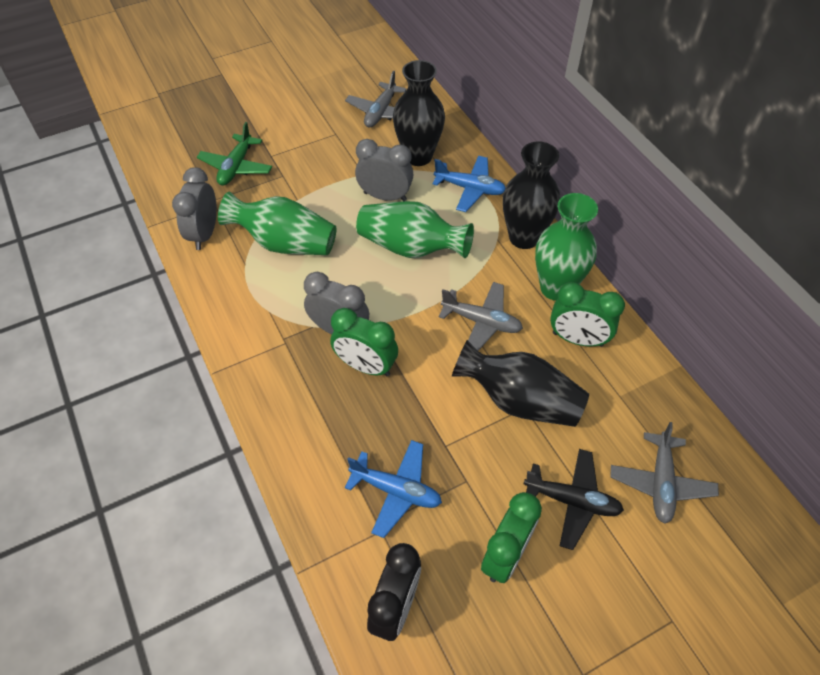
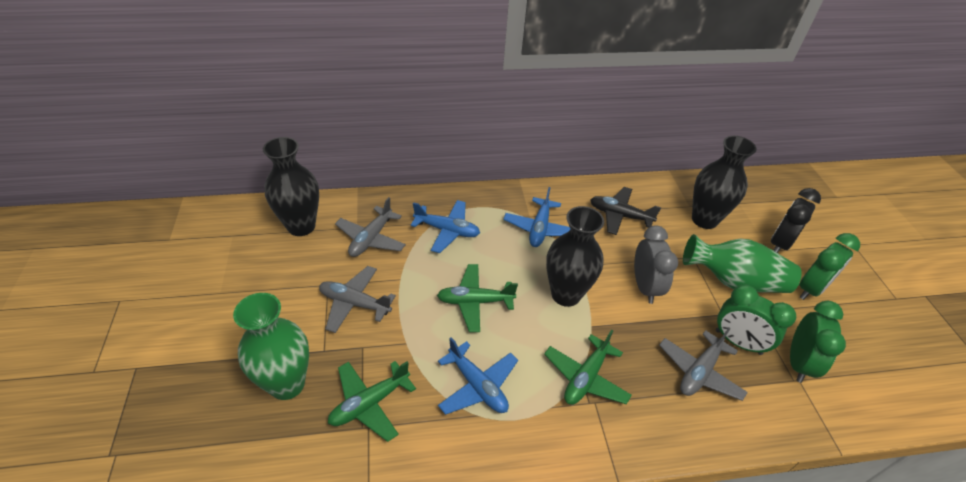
blue plane: [345,440,442,538] [433,156,505,212] = 2 -> [411,200,480,253] [438,337,518,415] [503,187,570,247] = 3
green plane: [197,122,272,186] = 1 -> [328,361,416,442] [437,264,518,332] [544,330,632,405] = 3
green vase: [218,192,337,255] [356,201,474,258] [535,193,598,301] = 3 -> [233,293,309,400] [683,234,802,293] = 2
grey clock: [172,167,217,250] [304,272,369,335] [355,139,413,201] = 3 -> [634,225,678,304] = 1

